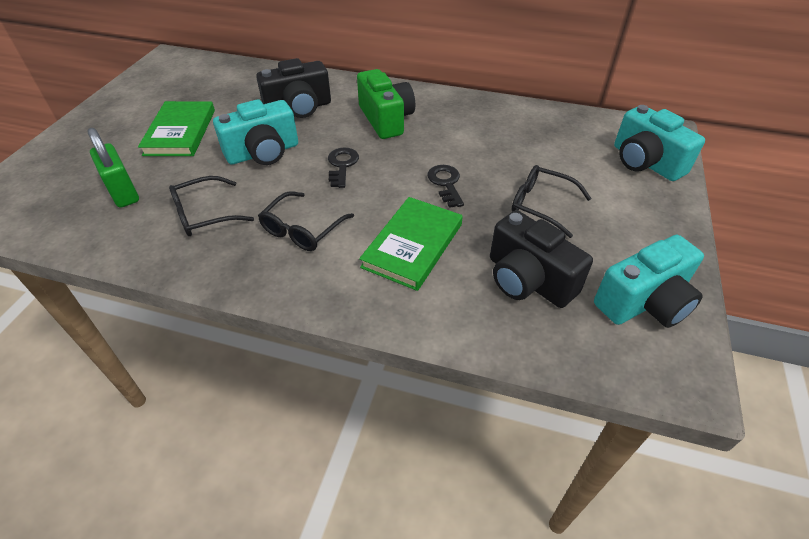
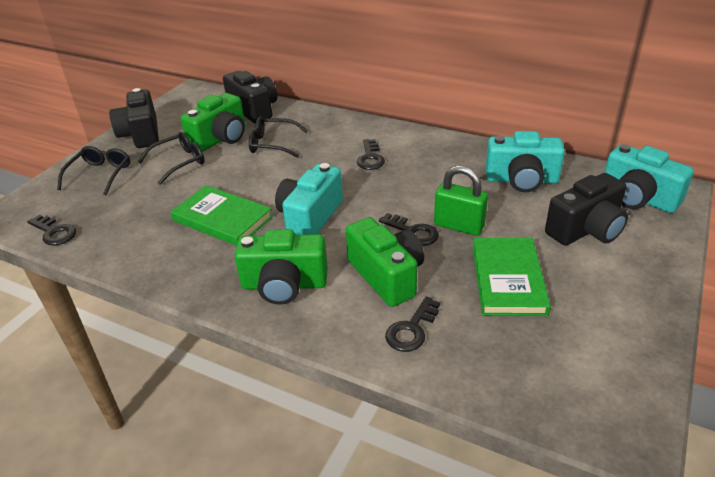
black camera: [256,58,331,118] [490,210,593,308] = 2 -> [109,88,159,148] [223,71,277,124] [545,173,628,246] = 3
black key: [328,147,359,188] [427,165,464,208] = 2 -> [27,215,76,246] [357,139,385,170] [379,213,439,246] [385,297,440,352] = 4
green camera: [357,69,415,139] = 1 -> [181,93,245,152] [235,229,328,305] [346,217,424,307] = 3

